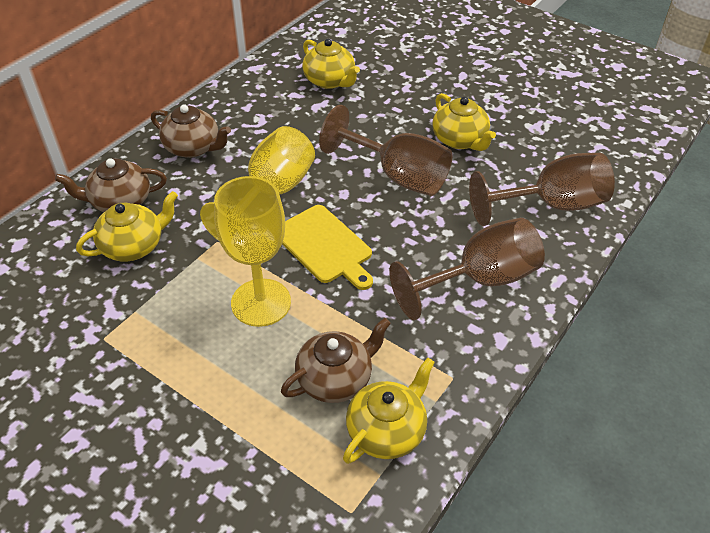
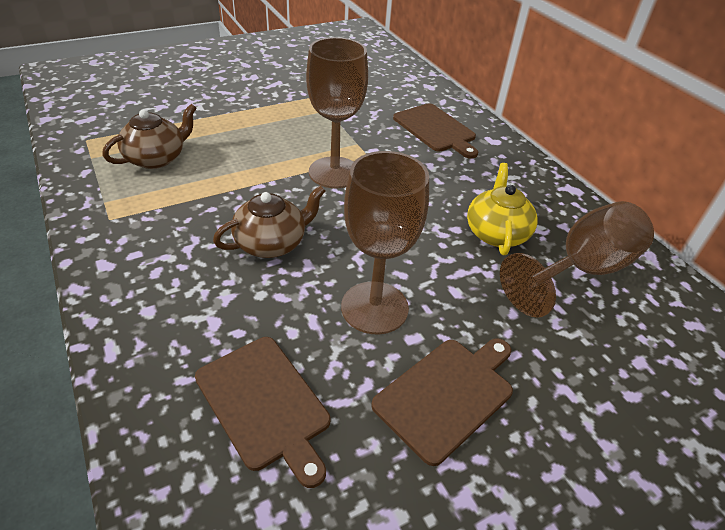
brown cutting board: none = 0 -> [195,337,330,488] [371,338,513,466] [393,103,478,159] = 3
brown teapot: [55,158,167,212] [151,104,231,158] [281,318,391,403] = 3 -> [103,104,197,169] [213,185,325,258] = 2
yellow cutting board: [282,205,373,290] = 1 -> none = 0
yellow goblet: [200,126,315,241] [214,176,291,327] = 2 -> none = 0
yellow teapot: [76,191,178,262] [302,39,360,89] [343,358,435,464] [432,93,496,151] = 4 -> [467,163,538,255] = 1

